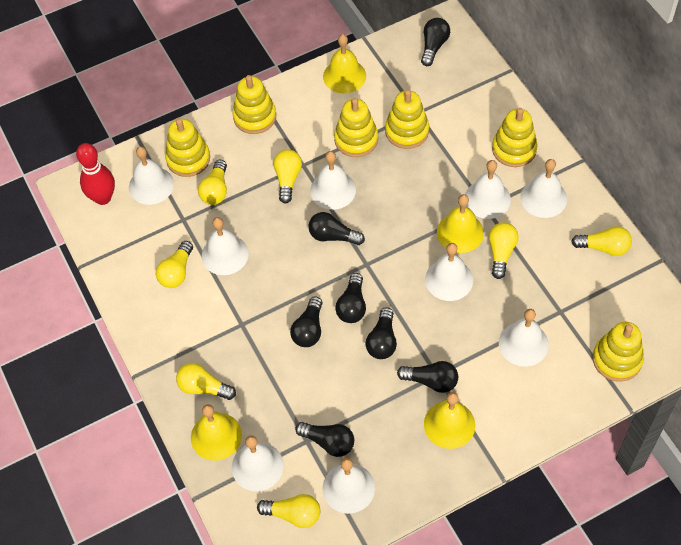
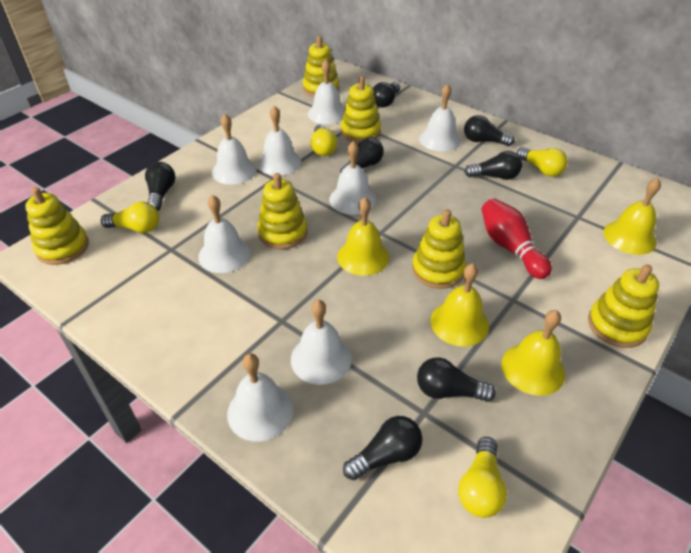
white bell: [129,147,174,205] [202,217,249,275] [232,435,284,491] [310,151,356,210] [323,458,375,514] [425,243,473,301] [465,160,511,219] [499,309,549,367] [521,159,567,218] = 9 -> [198,195,251,273] [212,114,257,185] [227,354,294,442] [258,106,302,176] [291,300,352,385] [308,59,345,124] [329,141,376,215] [419,83,461,152] = 8
yellow light bulb: [156,241,193,288] [176,363,236,400] [198,160,227,205] [257,494,320,528] [273,149,302,203] [488,222,519,279] [571,226,632,256] = 7 -> [101,202,159,233] [310,125,338,156] [458,437,507,518] [517,147,568,177] = 4

